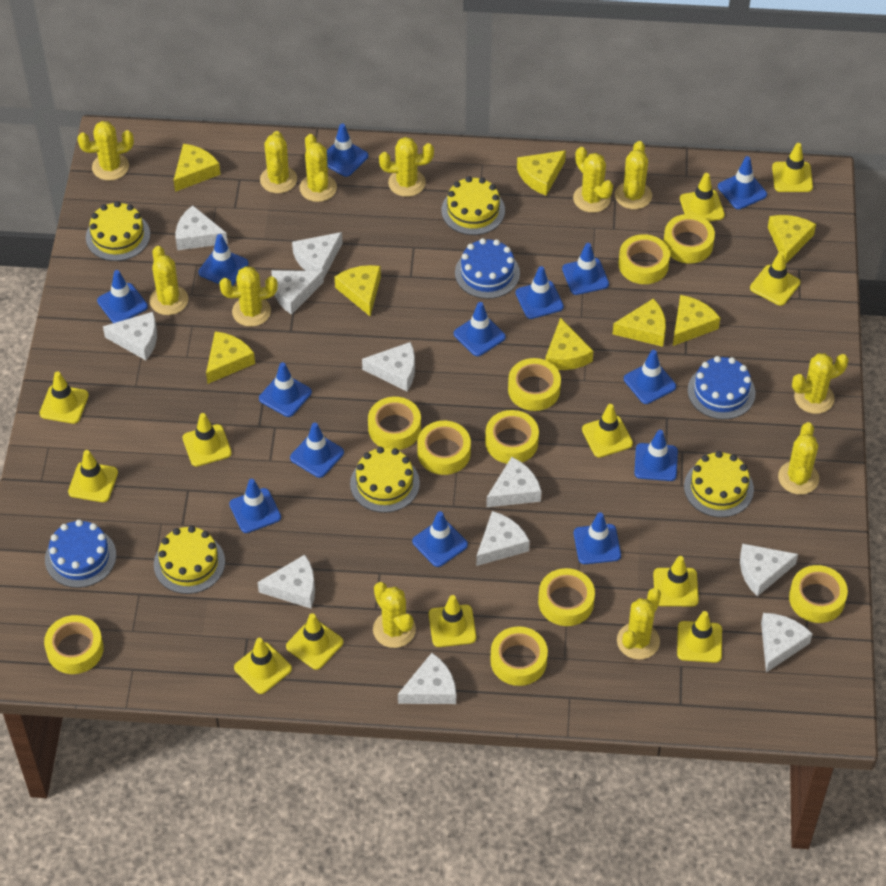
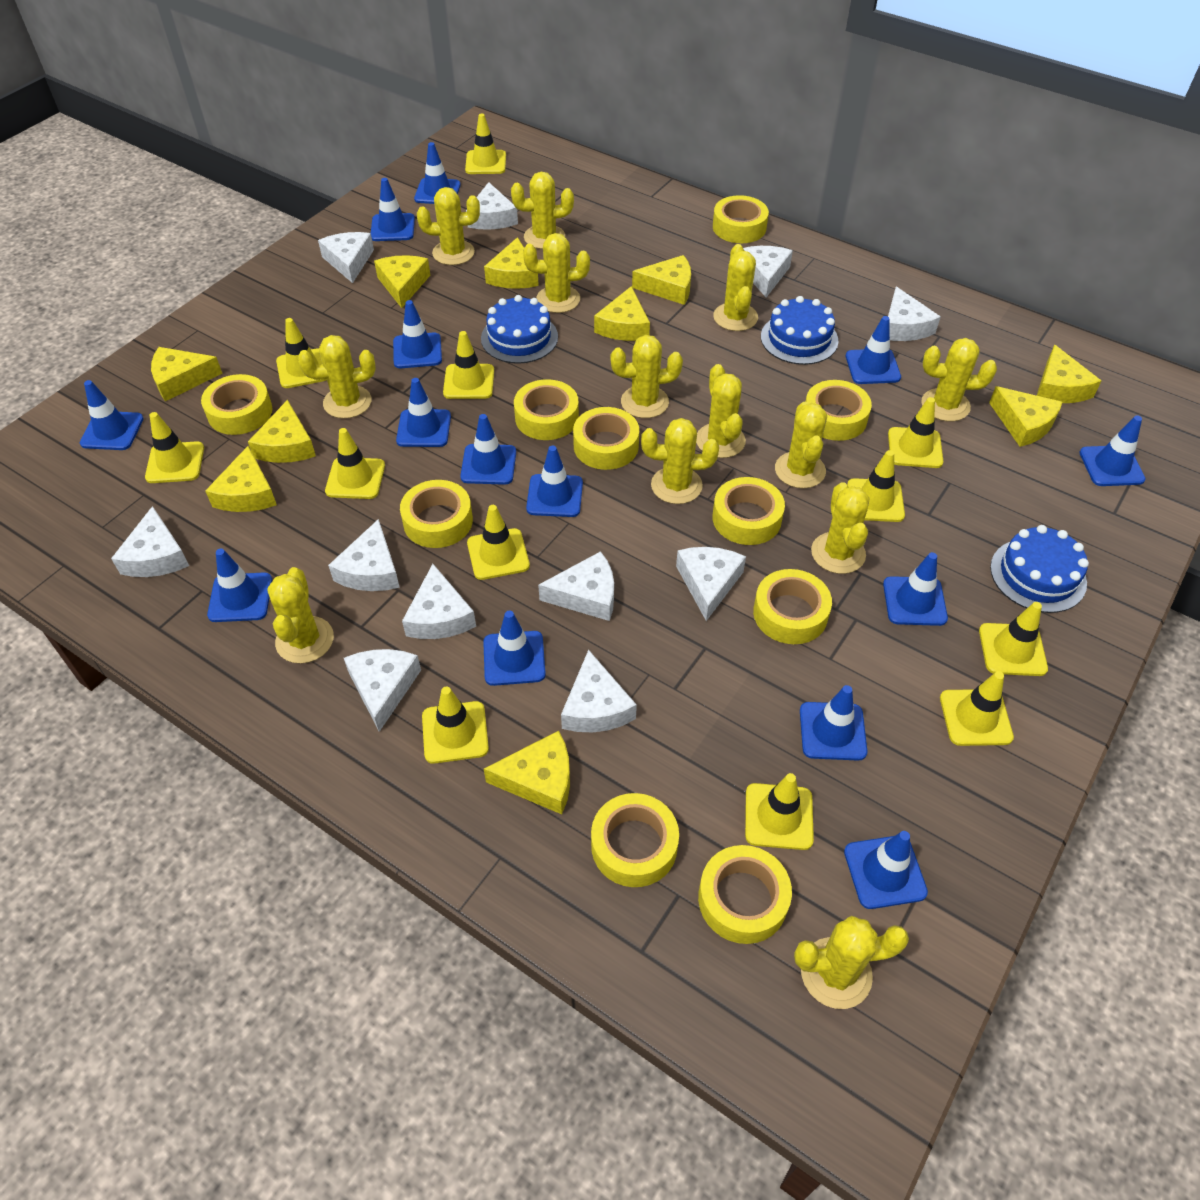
yellow cactus: [77,121,134,181] [149,246,188,315] [219,266,278,327] [260,131,297,193] [299,134,337,202] [373,582,416,648] [379,137,434,197] [573,147,613,213] [615,141,652,209] [617,588,661,660] [778,422,819,495] [792,353,849,414] = 12 -> [267,567,334,664] [298,335,376,419] [417,187,480,265] [511,172,574,249] [523,233,590,313] [610,335,683,418] [641,418,719,504] [696,364,746,458] [713,244,758,331] [775,402,827,489] [794,916,909,1009] [811,482,869,574] [921,338,997,421] = 13
yellow cake: [86,201,150,261] [154,526,225,594] [350,447,420,513] [441,176,505,235] [684,451,754,517] = 5 -> none = 0
yellow cheese: [173,144,221,192] [206,331,255,384] [335,265,381,316] [517,150,566,195] [545,318,594,370] [612,298,666,347] [673,295,720,346] [768,215,816,263] = 8 -> [151,347,223,401] [205,446,277,512] [248,400,316,463] [374,255,430,308] [484,237,539,289] [484,731,570,814] [594,286,650,341] [632,255,691,305] [989,386,1062,447] [1037,344,1101,403] = 10

